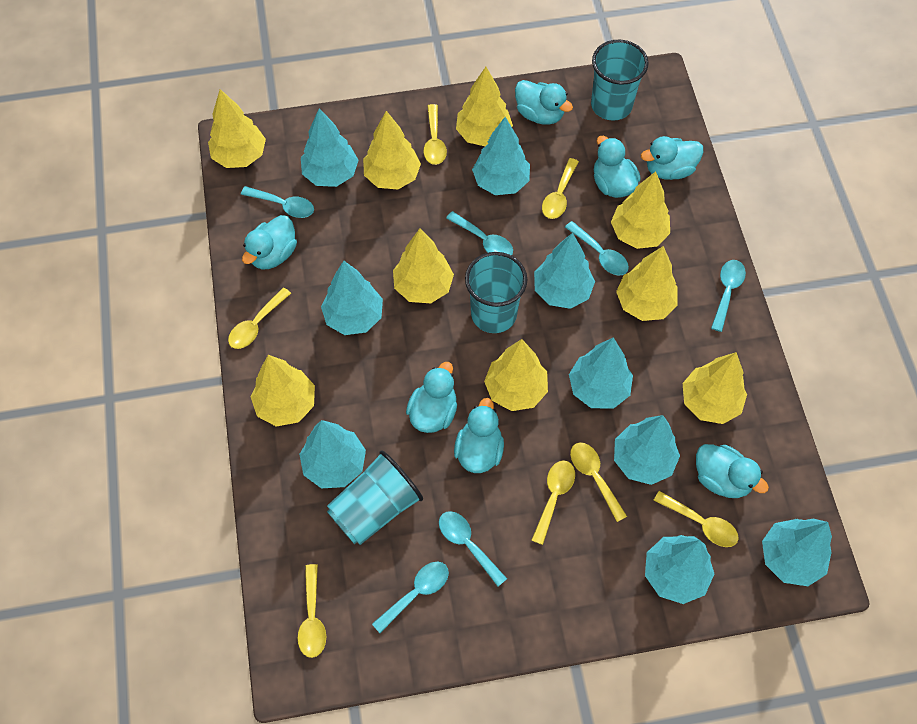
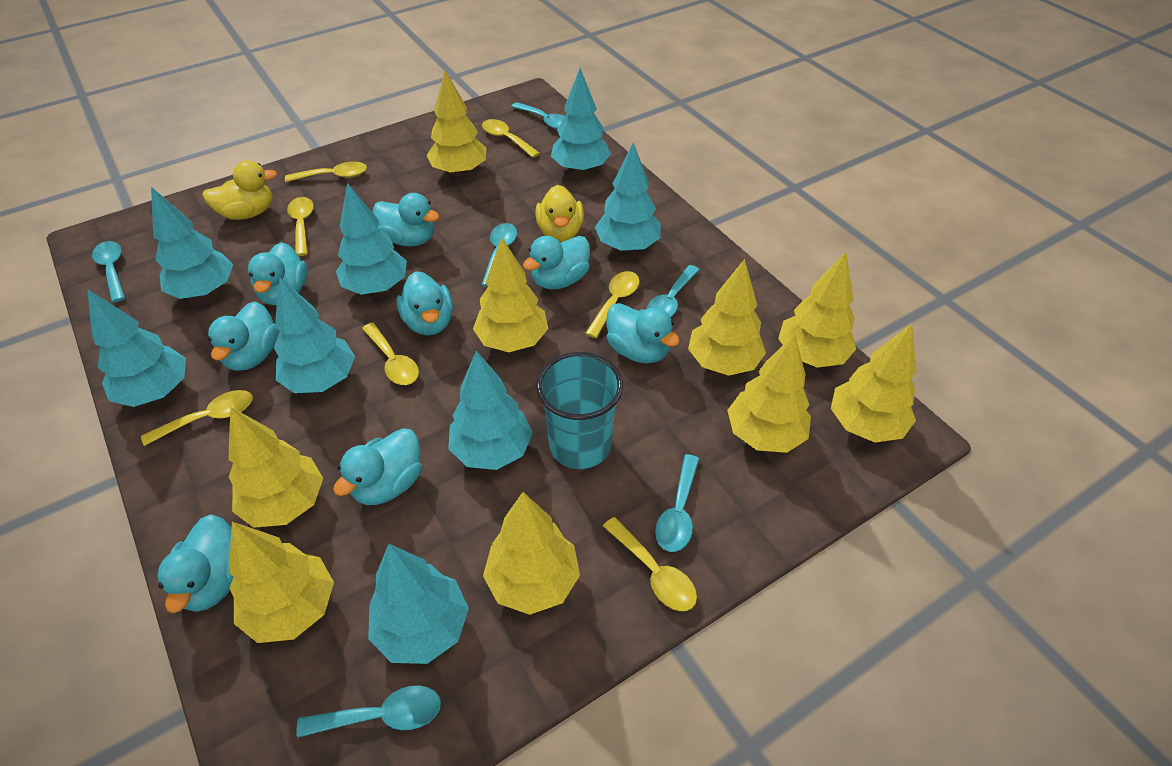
turquoise cup: [327,451,423,545] [465,252,527,333] [591,40,648,121] = 3 -> [536,352,623,469] = 1
turquoise duck: [242,215,297,270] [406,362,457,433] [454,398,504,473] [515,80,573,125] [594,136,641,198] [641,136,704,180] [696,444,769,498] = 7 -> [157,515,233,613] [208,302,279,371] [248,242,307,306] [333,428,422,505] [372,193,439,246] [397,271,453,335] [523,236,590,290] [606,303,680,364] = 8
turquoise tree: [299,420,366,489] [301,108,359,187] [321,261,383,335] [472,117,530,195] [534,233,595,309] [569,337,633,409] [614,415,680,485] [645,535,714,604] [762,519,832,586] = 9 -> [87,289,186,407] [151,187,233,299] [274,277,355,393] [336,183,407,295] [368,544,469,664] [448,351,533,470] [551,68,611,173] [595,143,661,251] = 8
yellow duck: none = 0 -> [202,160,277,220] [535,185,584,242] = 2

